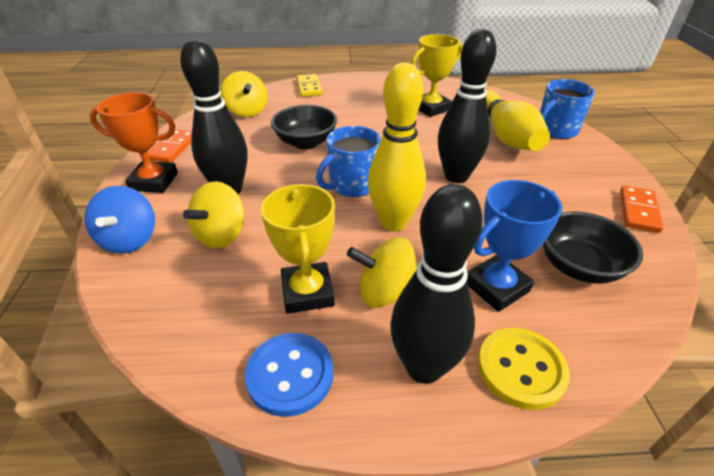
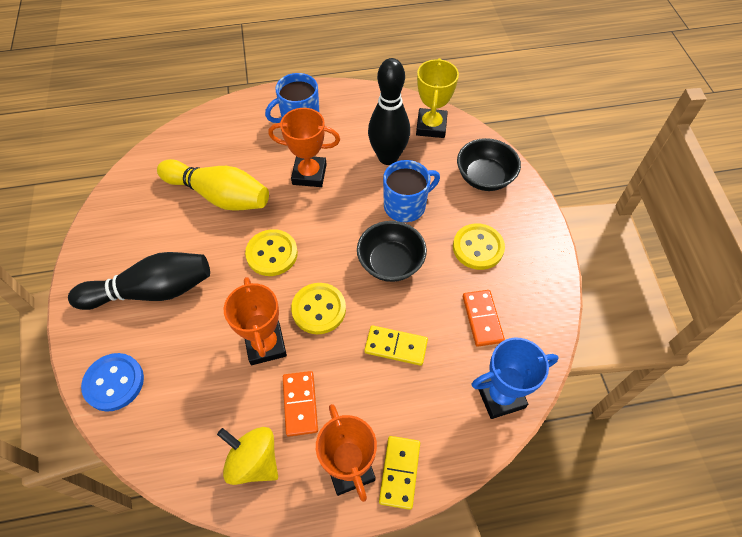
black bowling pin: [180,39,248,194] [390,184,483,384] [438,29,497,183] = 3 -> [68,252,210,310] [368,58,410,165] = 2
blue spinning top: [85,186,155,254] = 1 -> none = 0
orange trophy: [89,92,178,193] = 1 -> [224,277,287,365] [268,108,340,187] [316,404,377,502] = 3
yellow bowling pin: [368,63,426,231] [486,90,550,151] = 2 -> [157,159,269,211] = 1
yellow button: [478,328,570,410] = 1 -> [245,229,298,276] [291,283,346,334] [453,223,505,270] = 3
yellow domino: [297,74,322,97] = 1 -> [364,325,428,366] [379,436,420,510] = 2
yellow spinning top: [183,181,244,248] [221,71,267,117] [347,237,417,308] = 3 -> [217,427,278,485] = 1
yellow trophy: [261,184,335,314] [411,34,463,117] = 2 -> [416,58,459,138] = 1

